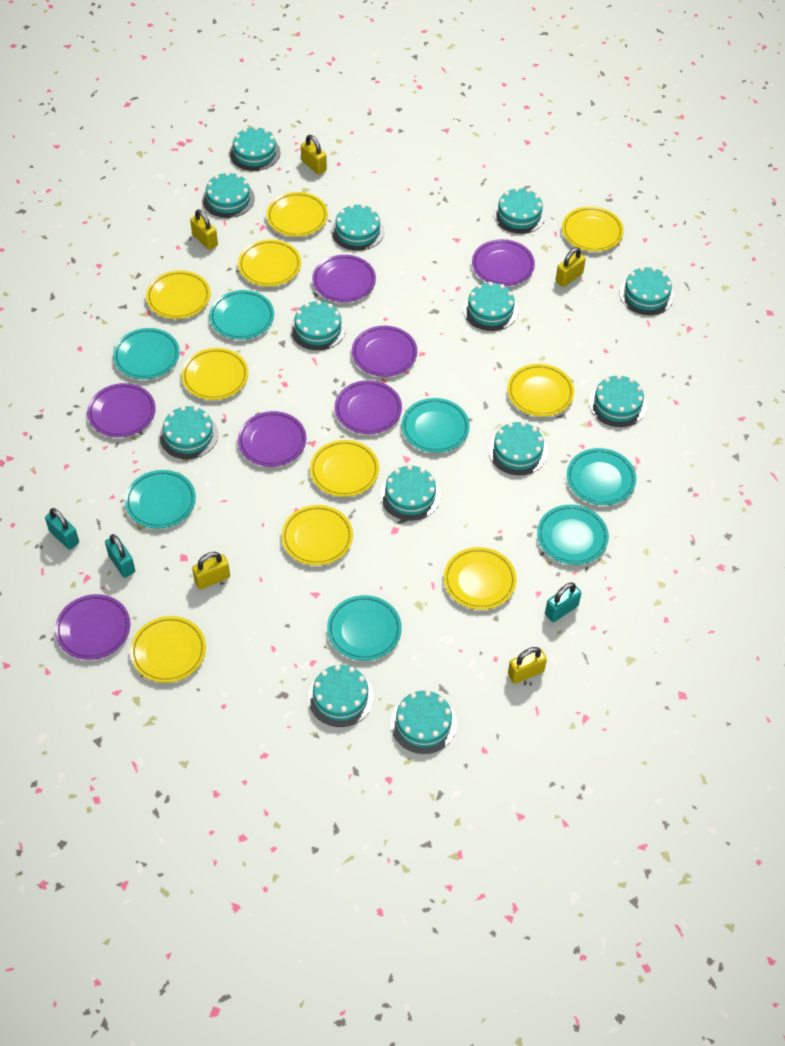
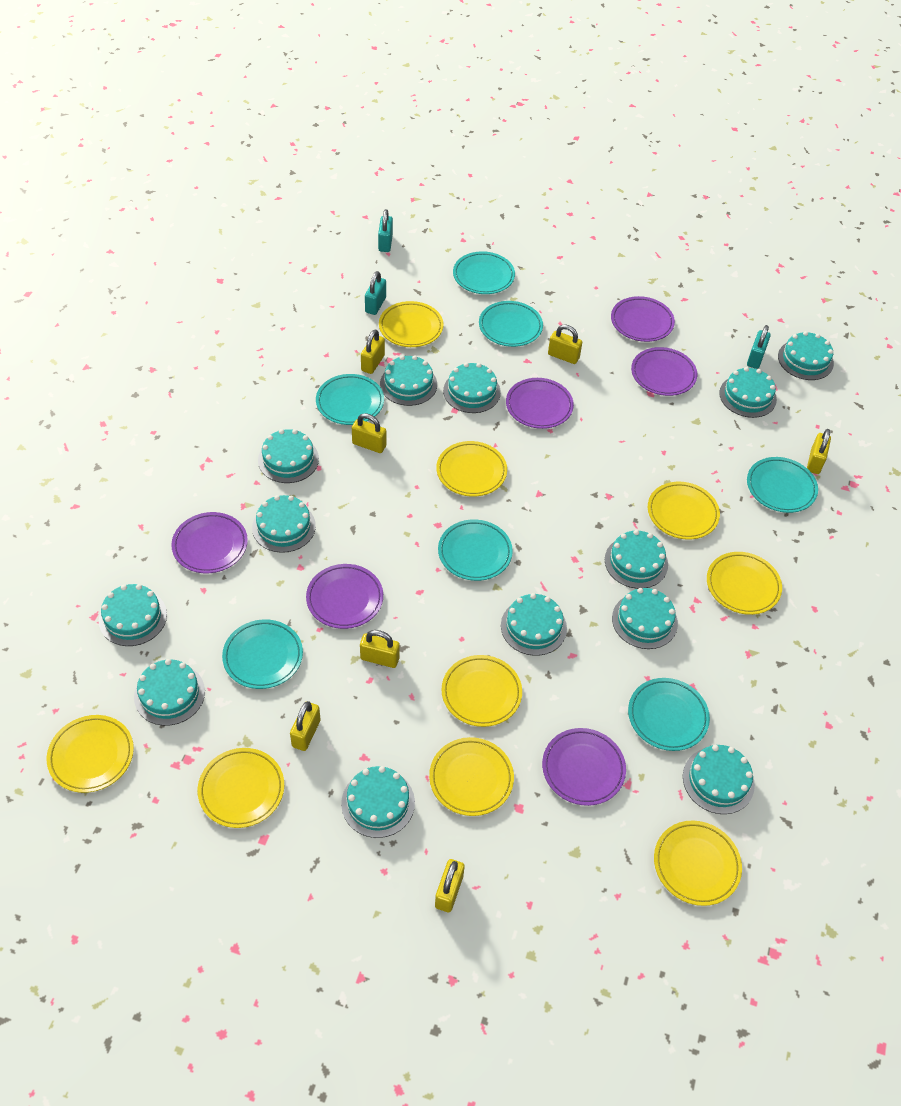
purple plate: [55,594,130,660] [87,383,156,437] [238,411,307,467] [312,255,376,302] [334,380,402,434] [352,326,417,377] [472,239,535,286] = 7 -> [171,512,248,573] [306,564,383,629] [506,378,574,429] [542,728,626,806] [611,296,675,342] [631,347,697,396] = 6
yellow padlock: [190,209,218,250] [192,552,230,589] [301,135,327,175] [508,647,547,684] [556,247,586,287] = 5 -> [290,701,321,751] [352,413,386,453] [360,630,400,668] [361,329,385,374] [435,859,465,912] [548,324,582,364] [807,429,831,474] = 7
yellow plate: [130,616,206,683] [146,270,210,319] [182,348,248,400] [238,239,301,287] [266,192,328,237] [281,505,353,565] [310,440,379,497] [444,547,516,610] [507,364,574,417] [562,206,624,252] = 10 -> [47,715,134,793] [198,748,284,828] [379,301,444,347] [429,737,514,816] [436,441,507,497] [441,655,522,727] [648,482,720,539] [654,821,742,906] [707,552,782,615] = 9

